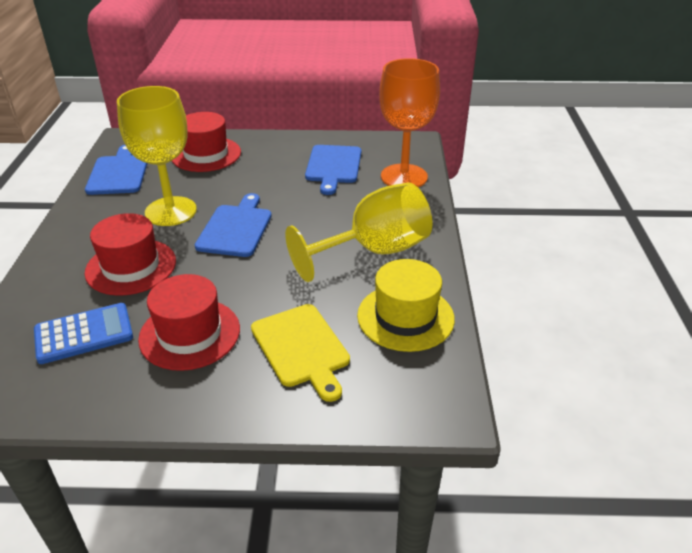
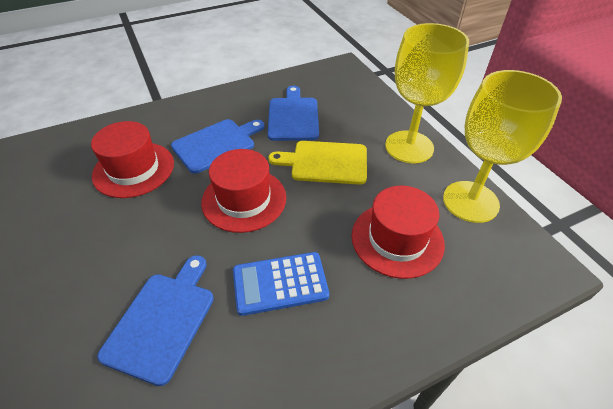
orange goblet: [379,58,440,187] = 1 -> none = 0
yellow hat: [357,259,455,352] = 1 -> none = 0

